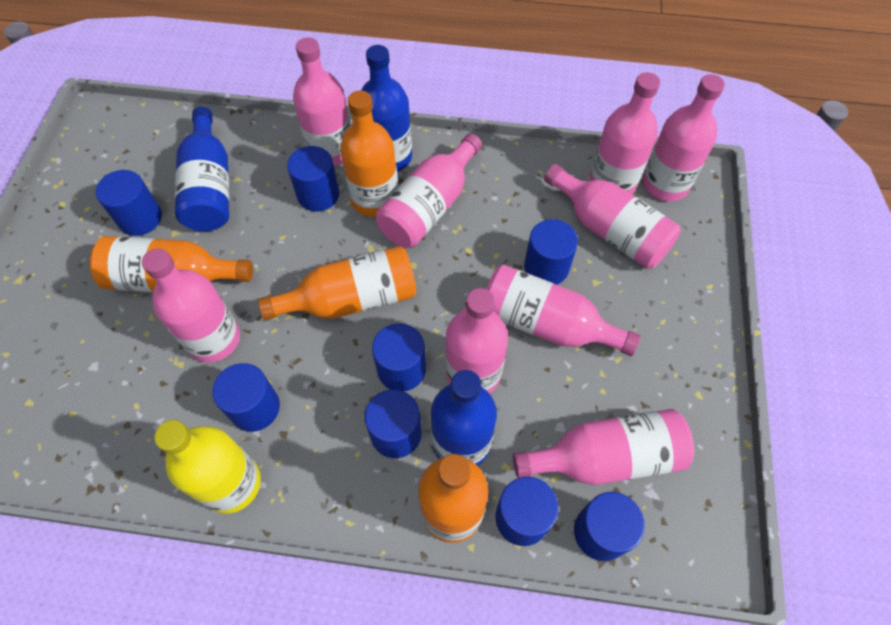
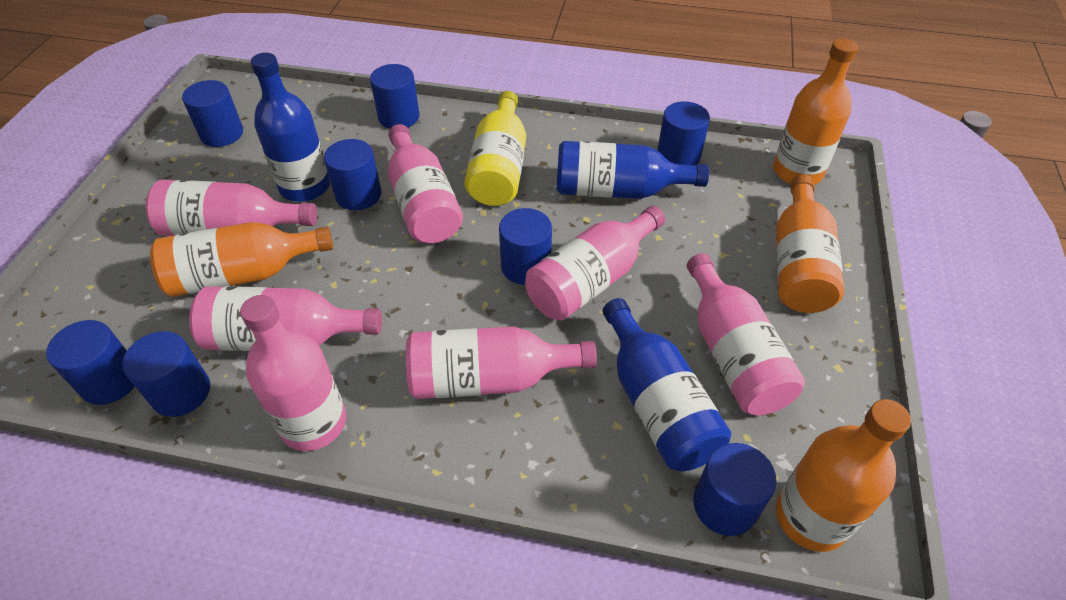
pink bottle: [142,248,240,363] [293,37,350,166] [375,133,482,248] [445,288,508,394] [486,264,641,356] [513,409,694,485] [544,164,681,269] [589,72,660,194] [642,74,725,202] = 9 -> [146,180,317,236] [189,286,382,351] [240,295,346,451] [388,124,463,243] [406,326,597,399] [525,206,665,321] [687,253,805,415] = 7

